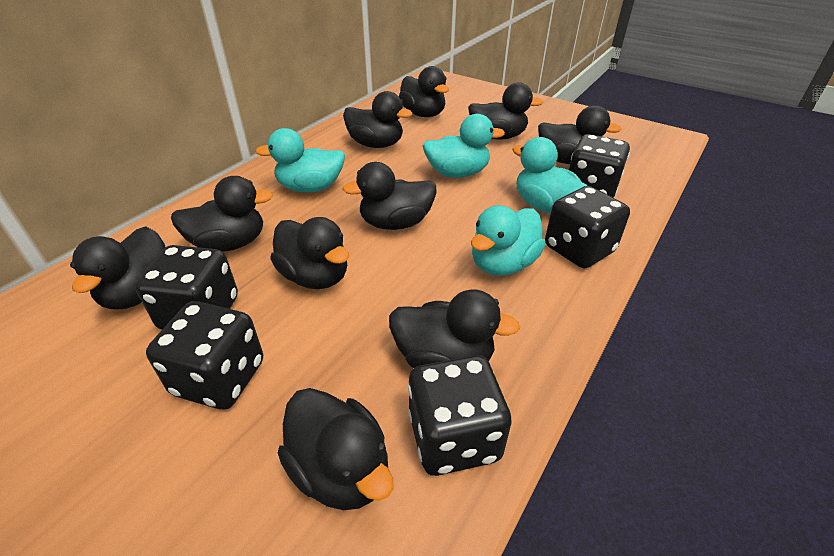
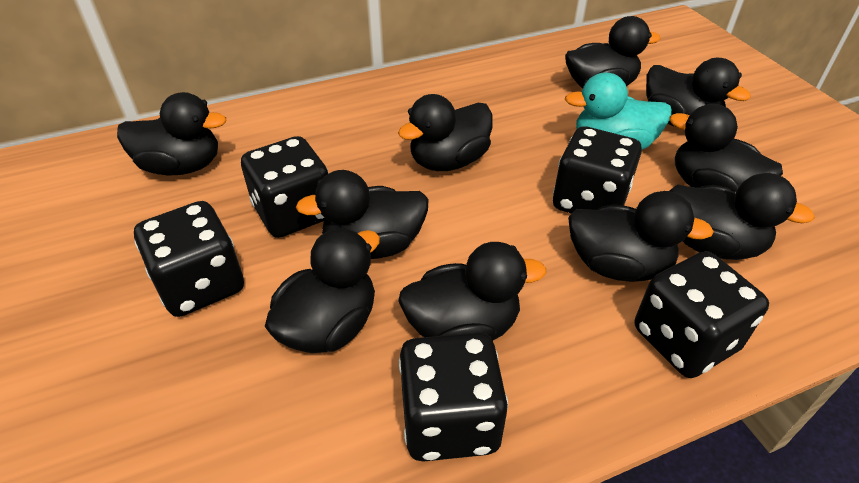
turquoise duck: [255,128,345,193] [423,114,505,178] [471,205,546,276] [512,137,587,213] = 4 -> [565,72,672,150] = 1

